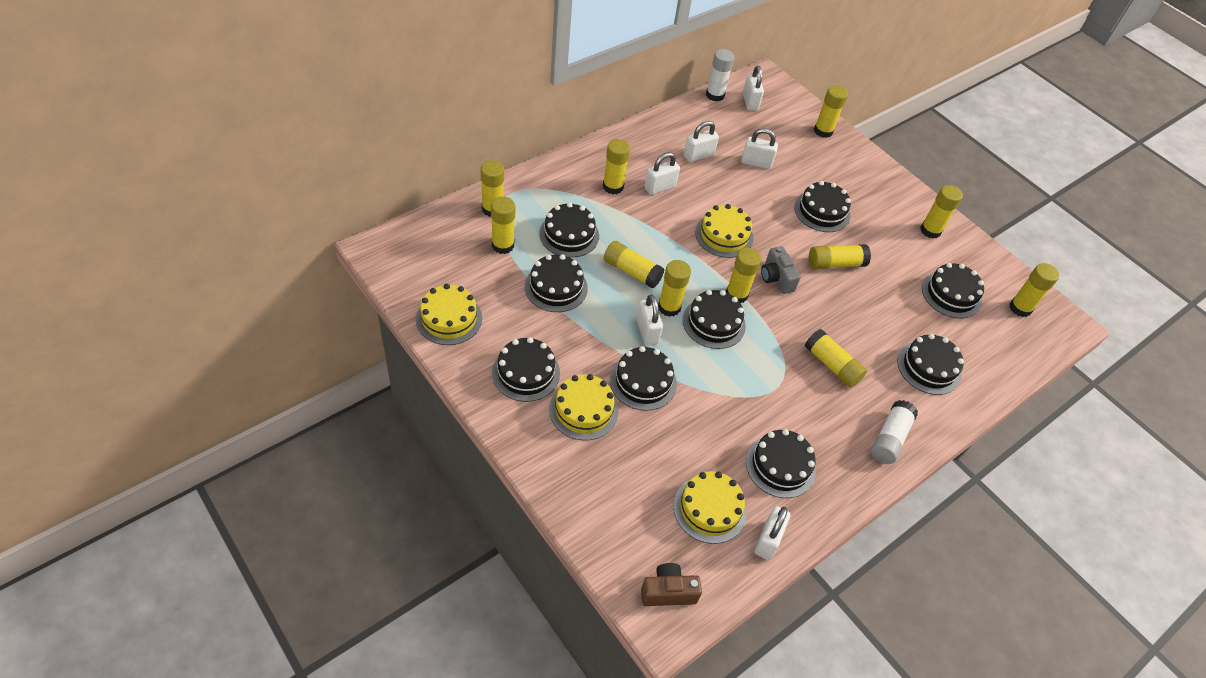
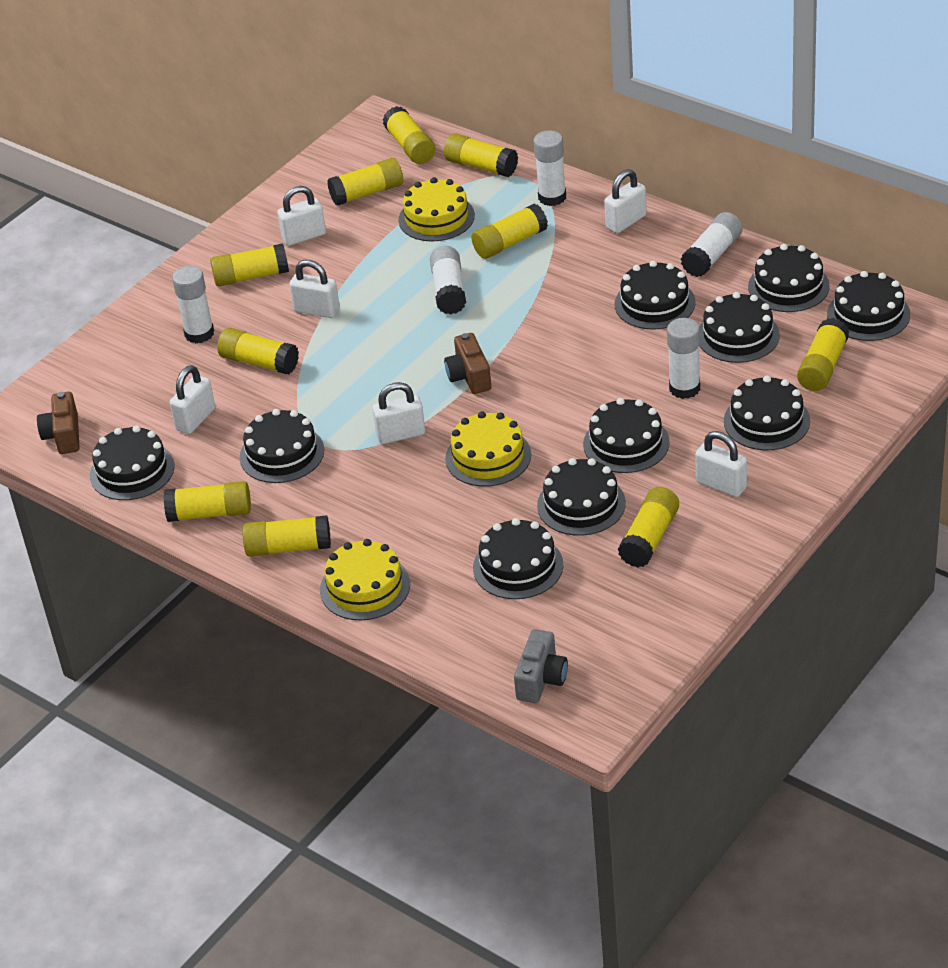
black cake: [492,337,560,402] [525,254,588,312] [539,202,599,258] [610,346,677,411] [683,290,746,349] [746,429,816,498] [794,181,851,232] [897,334,964,395] [922,263,984,318] = 9 -> [90,426,175,500] [240,409,324,483] [473,518,563,599] [537,458,626,536] [583,398,670,473] [614,261,696,330] [699,292,780,363] [724,375,810,450] [748,244,830,312] [827,271,910,341] = 10
brown camera: [641,563,702,606] = 1 -> [37,392,80,454] [444,333,491,394] = 2
white glue stick: [706,49,735,102] [871,400,918,464] = 2 -> [172,266,214,343] [430,246,466,315] [533,130,566,206] [667,318,700,399] [681,212,742,277] = 5
yellow cake: [416,284,482,345] [549,374,619,440] [674,471,747,544] [695,204,753,258] = 4 -> [320,539,410,621] [399,177,475,242] [445,411,531,487] = 3
yellow glue stick: [481,160,504,217] [491,197,516,254] [603,139,630,194] [604,241,664,288] [658,260,691,317] [726,248,762,303] [805,329,867,388] [809,244,871,269] [814,85,848,138] [920,185,963,239] [1010,263,1059,317] = 11 -> [164,481,251,522] [210,243,289,287] [217,328,299,374] [243,515,331,557] [327,158,403,206] [383,106,436,164] [444,133,518,177] [471,203,548,259] [618,487,679,567] [797,318,850,391] = 10

